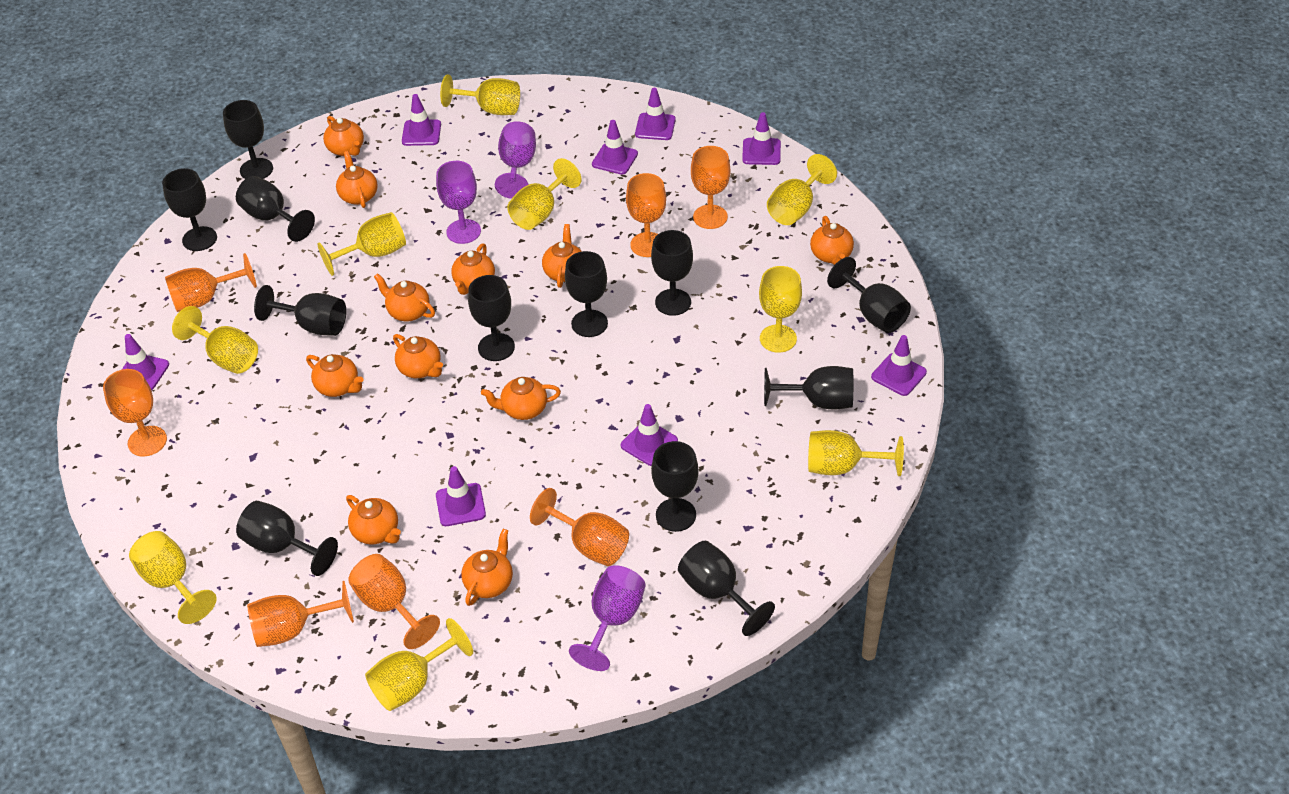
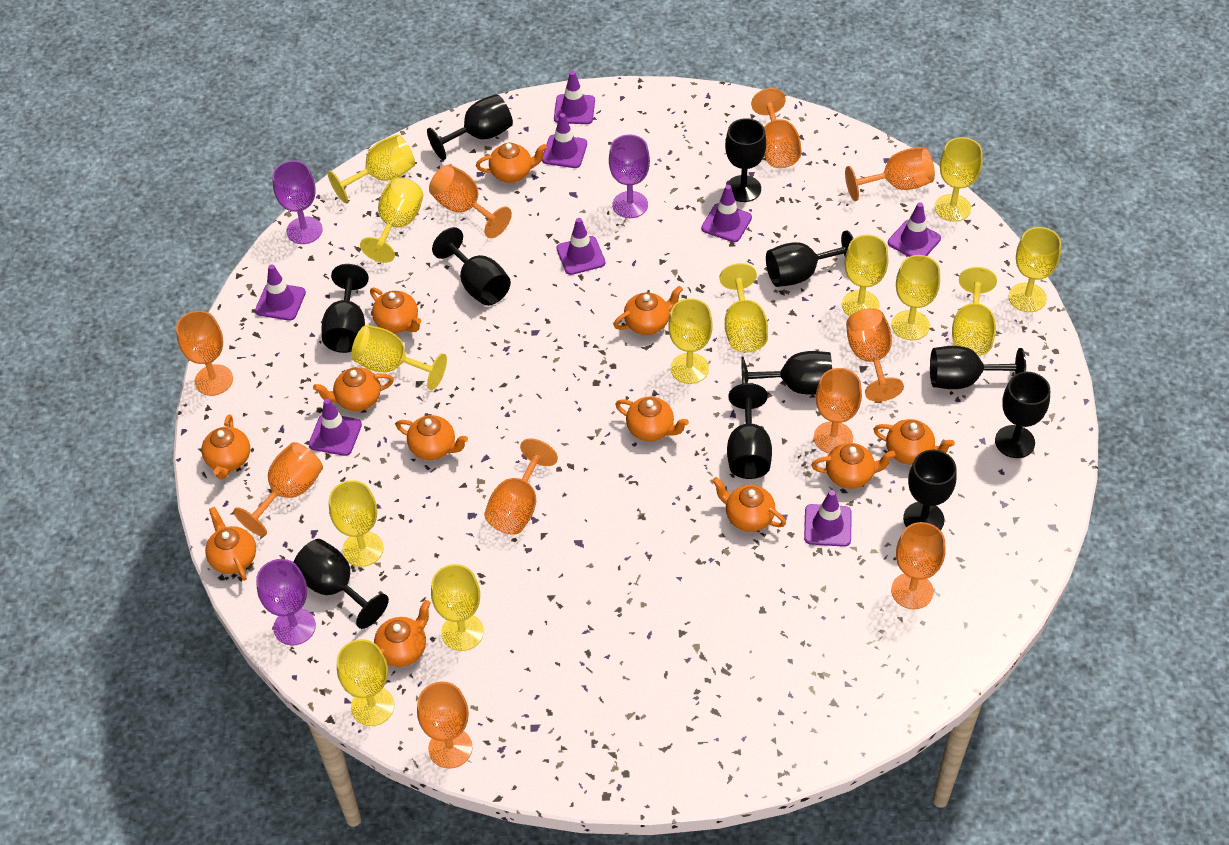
black goblet: [162,168,217,251] [223,100,273,179] [236,176,315,242] [236,501,338,576] [254,285,346,336] [468,275,515,361] [565,251,608,337] [651,230,693,316] [651,441,699,532] [678,541,775,636] [764,366,853,409] [827,257,911,333] = 12 -> [294,539,389,629] [322,264,369,353] [427,94,513,160] [432,227,511,306] [725,118,766,202] [727,383,772,479] [741,351,832,395] [766,230,854,287] [903,450,957,530] [930,346,1026,389] [995,372,1050,458] = 11
orange goblet: [103,369,167,457] [165,253,257,312] [247,581,354,647] [348,554,440,649] [530,488,629,566] [626,173,666,257] [691,146,730,229] = 7 -> [176,311,233,396] [233,442,323,537] [417,681,472,769] [429,165,512,238] [484,439,558,535] [751,88,802,168] [814,368,862,453] [845,147,935,201] [846,308,904,402] [891,522,945,609] = 10
orange teapot: [306,354,364,397] [323,116,364,156] [336,151,378,208] [346,495,401,545] [374,273,435,321] [393,334,443,378] [451,243,495,295] [461,529,513,606] [481,377,561,420] [542,224,582,288] [810,216,854,265] = 11 -> [201,414,250,479] [205,507,256,581] [313,367,394,411] [370,288,421,333] [374,600,431,667] [396,415,468,460] [476,143,547,183] [614,286,683,335] [615,397,689,441] [712,477,786,532] [811,443,896,489] [873,419,955,465] = 12
yellow goblet: [129,531,217,624] [172,306,258,374] [317,212,406,276] [365,618,473,711] [440,75,520,115] [507,158,582,230] [759,266,802,353] [767,154,837,225] [808,430,904,476] = 9 -> [328,134,415,203] [329,480,384,567] [337,639,394,726] [351,325,447,390] [360,177,423,263] [431,564,484,651] [668,298,713,384] [719,263,768,353] [842,235,888,316] [892,255,940,340] [935,137,983,222] [952,267,997,356] [1008,227,1061,312] = 13

